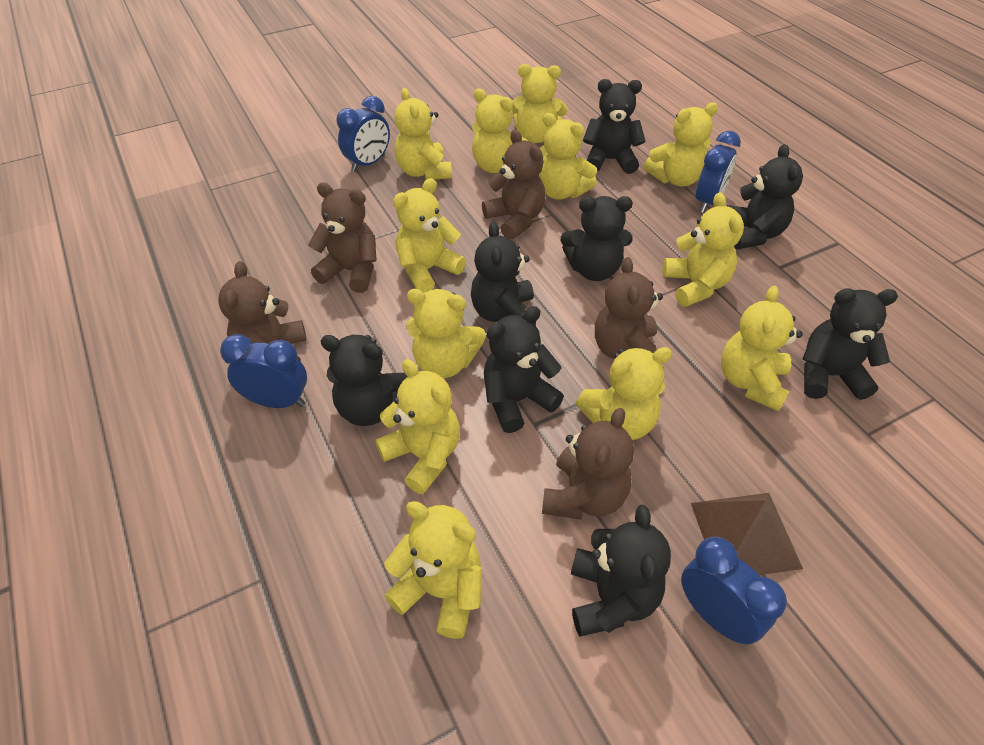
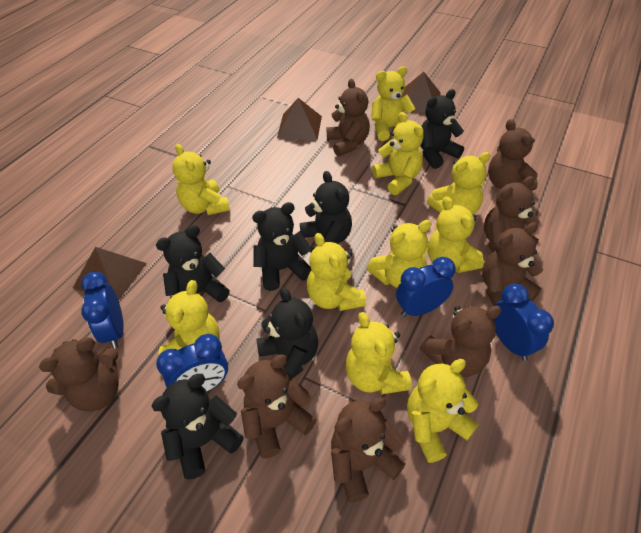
black teddy bear: [321,334,408,426] [471,222,536,325] [484,306,564,433] [561,196,633,281] [571,505,671,637] [583,79,645,174] [728,144,803,249] [803,288,898,400] = 8 -> [151,374,244,479] [156,225,230,302] [252,202,312,291] [256,287,318,379] [300,171,352,253] [420,89,464,169] = 6
brown pyramid: [691,493,803,575] = 1 -> [73,247,147,301] [277,98,322,140] [401,72,441,112] = 3
brown teddy bear: [218,261,307,362] [308,183,377,293] [482,130,546,240] [542,408,634,519] [595,257,663,359] = 5 -> [39,337,119,411] [237,355,316,458] [327,79,370,156] [331,397,406,502] [420,305,502,377] [482,222,543,306] [484,176,540,252] [488,119,538,190] = 8
yellow teddy bear: [375,359,460,494] [384,501,482,639] [393,178,466,293] [394,88,452,180] [406,289,486,378] [472,88,528,173] [512,64,568,143] [538,113,597,200] [576,347,672,440] [644,102,718,186] [663,192,744,307] [721,286,803,412] = 12 -> [159,280,220,355] [173,144,230,215] [307,233,366,311] [346,312,412,395] [367,220,431,288] [371,66,415,141] [372,112,423,195] [407,359,478,463] [427,152,490,214] [428,196,484,273] = 10

